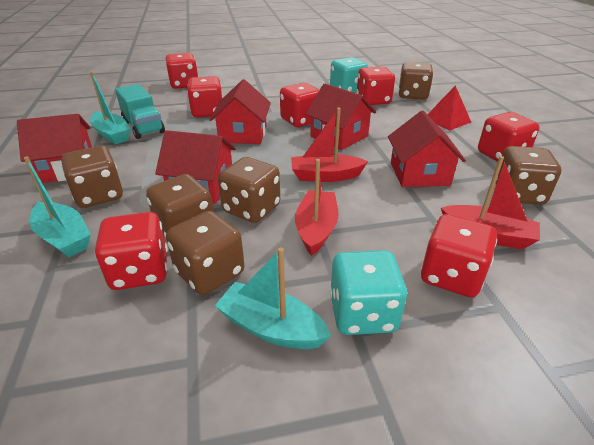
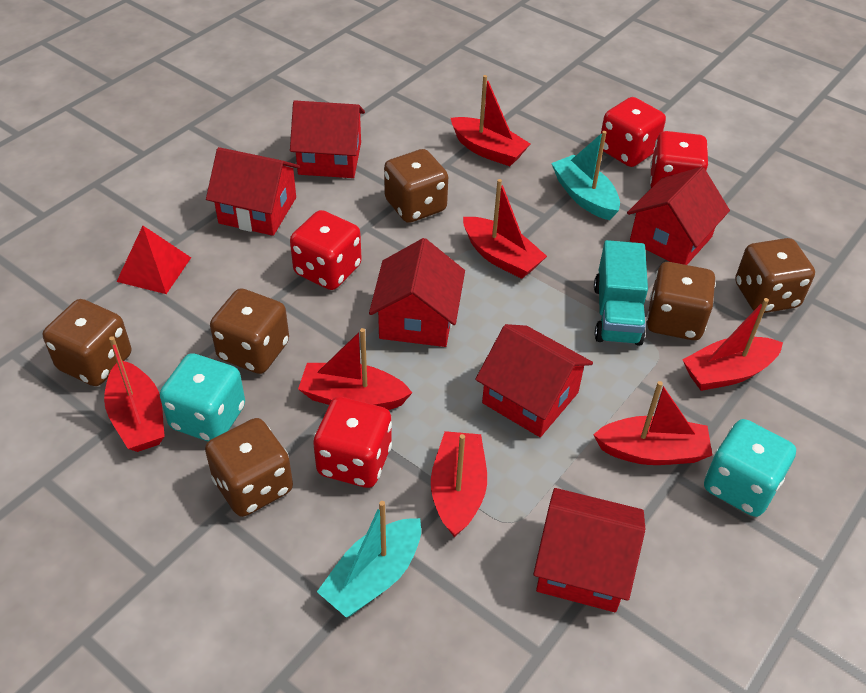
red boat: [291,108,368,182] [295,159,338,256] [441,156,540,249] = 3 -> [104,336,165,452] [298,328,412,410] [431,431,487,538] [451,75,530,166] [463,179,547,279] [593,381,712,465] [682,298,783,391] = 7
red dice: [95,212,168,290] [165,53,198,89] [187,76,223,117] [280,83,319,127] [357,66,395,105] [421,214,497,297] [478,112,540,162] = 7 -> [290,210,362,290] [313,397,392,488] [601,97,666,167] [650,131,708,188] = 4
red house: [17,114,92,183] [155,130,236,204] [209,79,271,144] [305,83,376,150] [388,111,466,187] = 5 -> [206,147,300,236] [290,100,365,178] [369,238,465,347] [475,324,593,437] [533,488,645,612] [627,167,730,265] = 6
turquoise boat: [24,156,91,257] [90,72,131,145] [215,248,331,349] = 3 -> [317,501,421,618] [551,131,620,220] = 2

